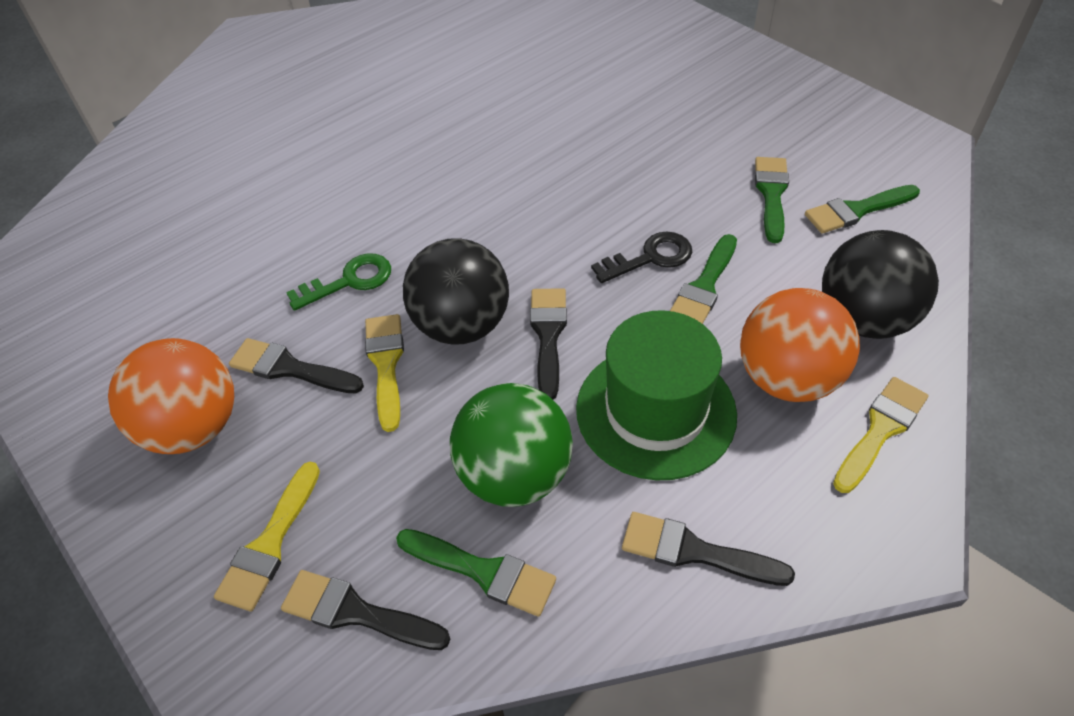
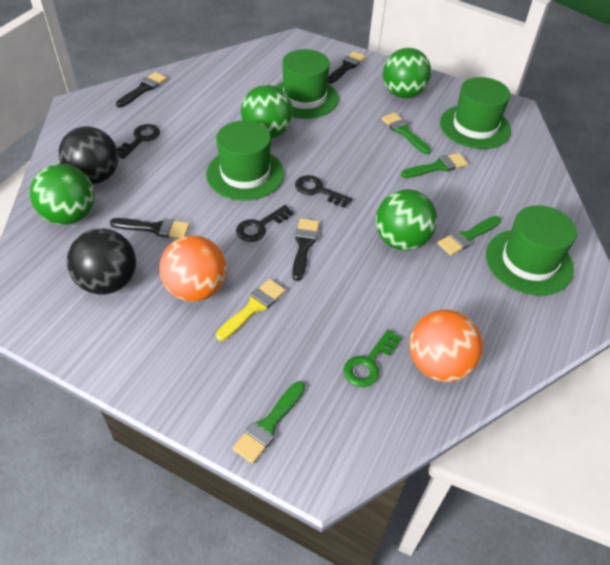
black key: [591,232,692,283] = 1 -> [117,124,160,159] [236,205,294,242] [295,175,352,208] = 3
green ball: [450,383,573,507] = 1 -> [30,164,95,225] [241,85,293,139] [376,189,438,251] [383,48,431,98] = 4
green hat: [576,310,737,480] = 1 -> [206,121,284,201] [276,49,339,119] [440,77,511,149] [486,205,577,296] = 4
yellow brush: [214,462,320,612] [365,314,404,432] [833,377,929,493] = 3 -> [216,279,285,341] = 1

